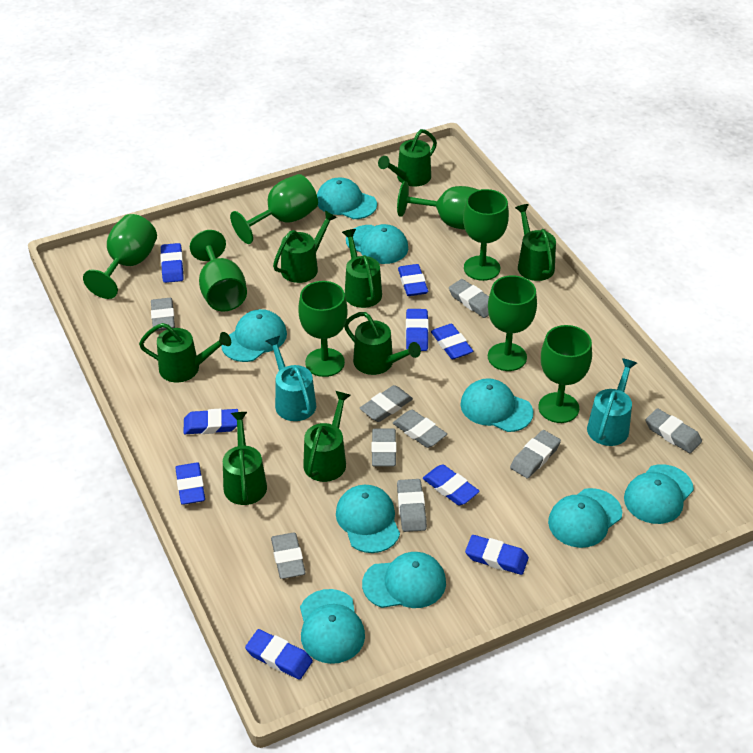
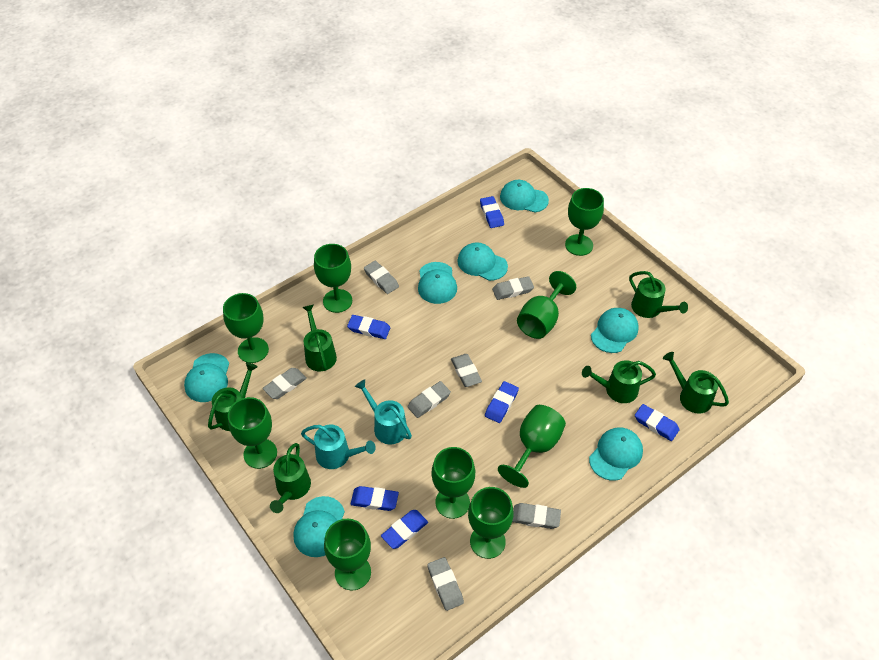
blue eraser: [160,243,184,283] [175,463,205,505] [184,409,238,434] [245,629,313,680] [398,264,428,296] [406,309,429,351] [423,464,480,505] [431,324,473,359] [465,535,529,575] = 9 -> [347,315,390,339] [351,486,399,511] [381,510,428,549] [480,196,504,228] [485,381,519,423] [635,404,680,441] = 6
green goblet: [83,214,157,299] [190,230,247,311] [230,174,318,244] [298,281,348,377] [397,181,478,230] [463,189,509,281] [488,275,537,371] [538,325,592,423] = 8 -> [223,293,269,363] [228,397,277,469] [314,244,352,313] [324,519,371,591] [432,447,475,519] [468,487,514,559] [498,405,566,488] [517,271,576,339] [565,188,604,256] = 9
green watering can: [139,323,231,382] [223,412,267,505] [273,211,337,283] [303,391,351,482] [342,229,382,308] [344,312,421,375] [378,129,437,186] [515,204,556,281] = 8 -> [208,362,257,431] [270,443,311,513] [302,304,337,371] [582,360,656,403] [629,271,688,318] [663,352,729,414] = 6
grey eraser: [151,298,175,331] [271,533,306,579] [360,385,413,422] [371,429,397,467] [393,410,447,448] [397,479,427,532] [449,279,489,318] [510,430,561,479] [645,408,702,453] = 9 -> [263,368,307,399] [364,261,399,294] [407,381,451,418] [427,557,464,611] [451,354,482,387] [492,276,534,300] [512,503,561,529] = 7
turquoise cap: [221,309,287,362] [300,589,365,664] [317,177,377,219] [336,485,400,553] [346,224,408,264] [362,552,446,608] [461,378,533,432] [548,488,622,548] [624,464,694,524] = 9 -> [184,353,229,402] [293,496,345,557] [418,262,457,304] [457,242,508,281] [500,180,549,212] [589,427,643,481] [591,308,639,353] = 7

